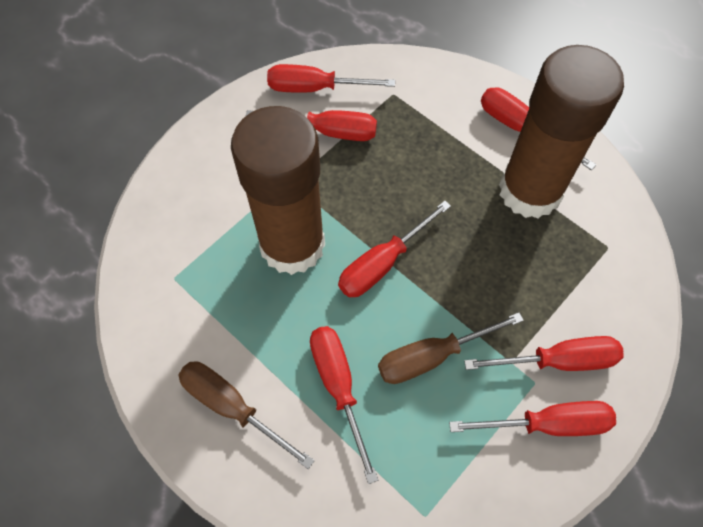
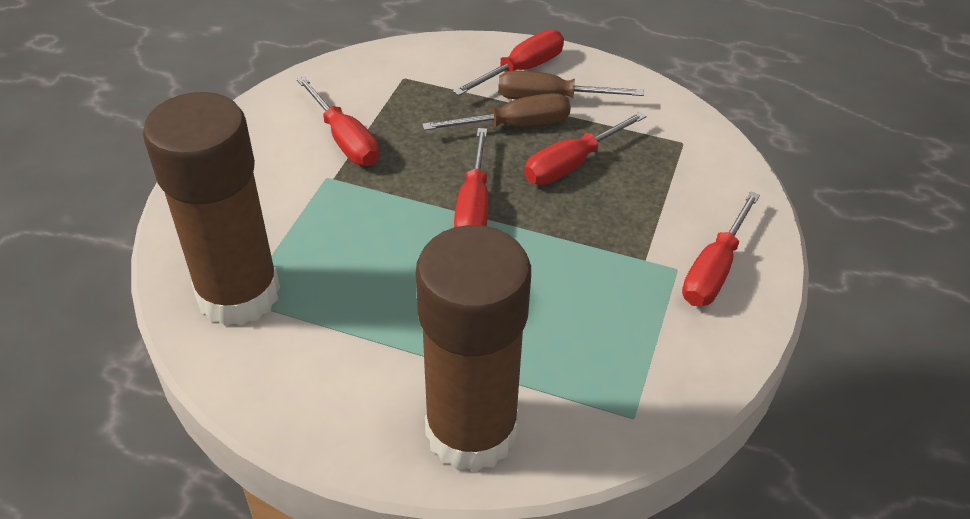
red screwdriver: [245,110,377,141] [267,64,395,93] [310,326,378,484] [338,201,451,297] [449,401,616,436] [464,336,624,371] [481,87,596,170] = 7 -> [297,76,379,166] [453,30,564,96] [454,128,488,227] [524,112,647,185] [682,191,760,306] = 5

